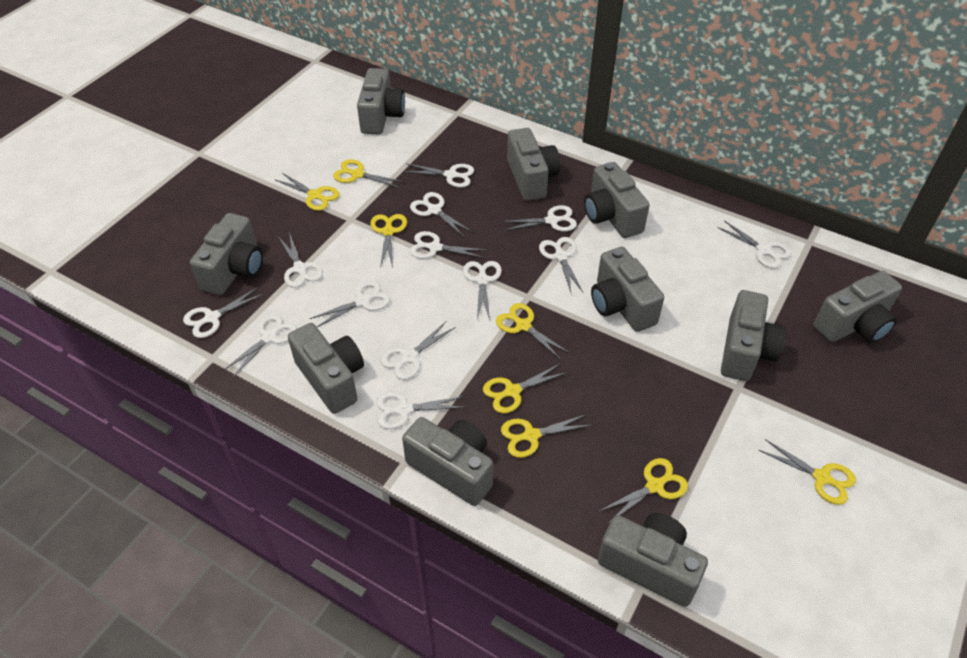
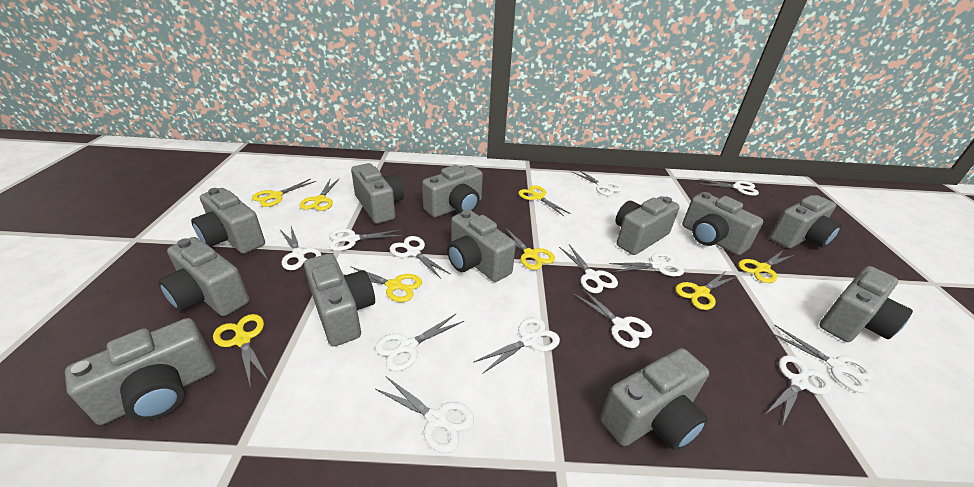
grey camera: [190,213,263,295] [288,323,364,414] [357,68,405,135] [402,417,493,506] [507,128,560,201] [584,162,650,238] [591,247,664,332] [598,513,708,607] [721,290,786,381] [814,271,902,343] = 10 -> [65,318,216,425] [158,237,249,316] [191,188,265,254] [304,253,375,347] [351,163,404,224] [422,165,483,217] [447,210,516,282] [600,348,709,451] [615,196,680,255] [682,192,763,255] [770,195,842,248] [819,266,913,342] = 12

